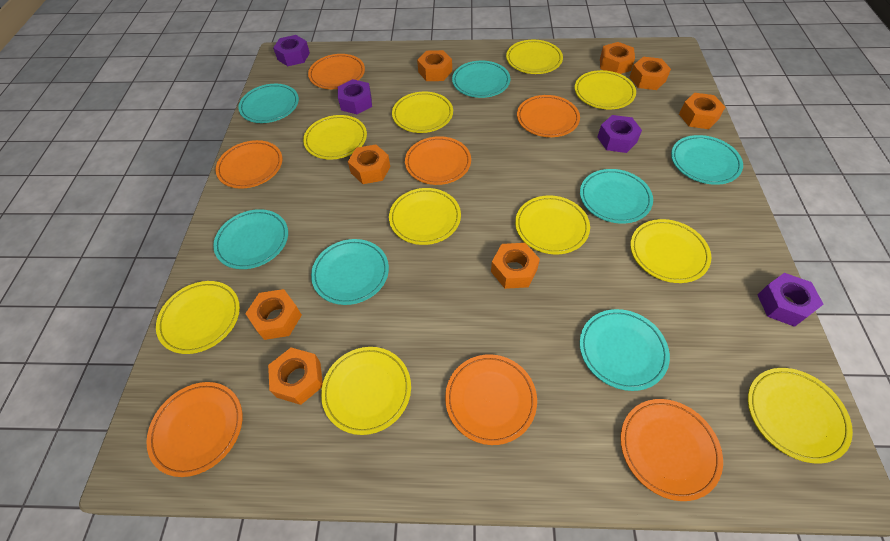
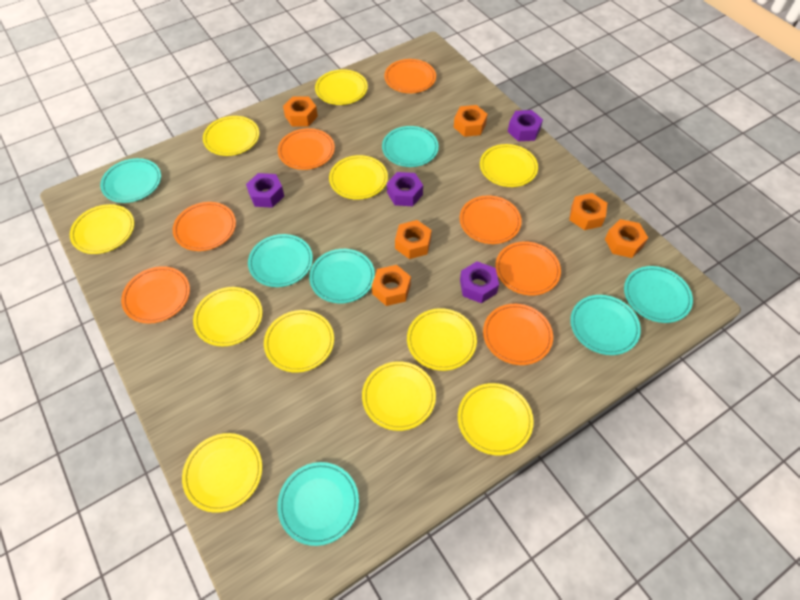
orange nut: [245,289,302,340] [268,348,323,405] [348,144,390,184] [417,50,452,81] [491,243,540,289] [600,42,635,74] [629,57,671,90] [679,93,725,129] = 8 -> [283,96,318,127] [372,265,411,306] [395,220,432,259] [454,105,488,137] [569,193,607,230] [605,219,648,258] = 6
yellow plate: [156,281,240,354] [303,115,367,160] [321,347,411,435] [389,188,461,245] [392,92,453,133] [506,40,563,74] [515,195,590,254] [575,70,636,109] [630,219,711,283] [748,368,853,464] = 10 -> [70,204,134,254] [182,433,262,513] [193,287,263,346] [203,116,259,156] [264,310,334,373] [315,69,368,105] [329,155,388,200] [362,361,436,431] [407,308,477,371] [458,383,534,455] [480,144,538,187] = 11

